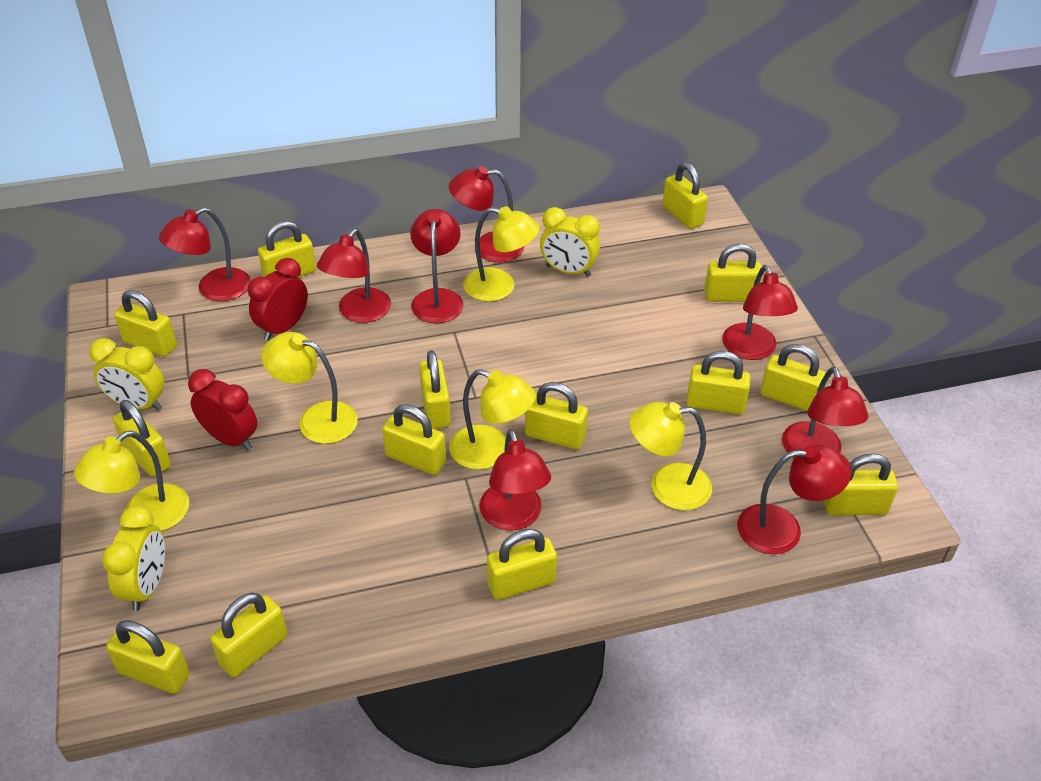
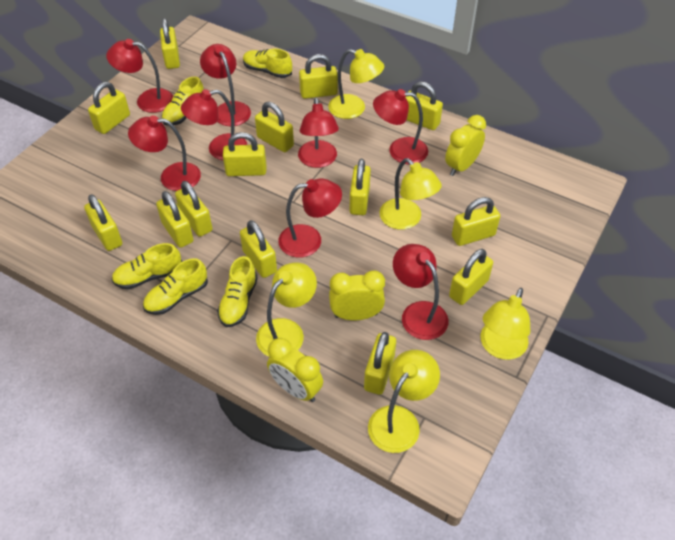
red clock: [188,369,258,450] [248,258,308,341] = 2 -> none = 0
yellow shoe: none = 0 -> [112,243,182,289] [143,258,208,315] [162,77,204,126] [217,256,258,327] [243,48,292,78] = 5

